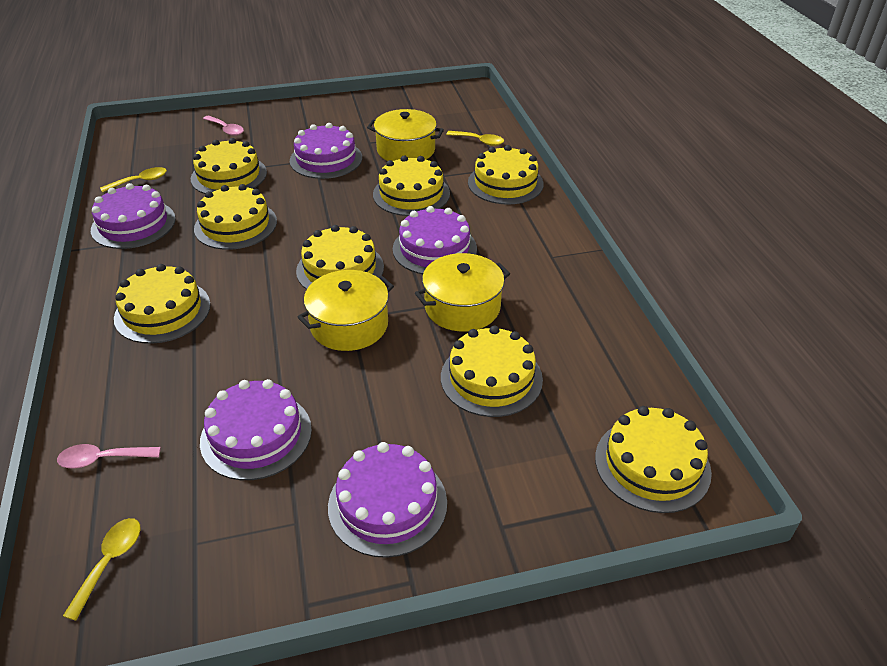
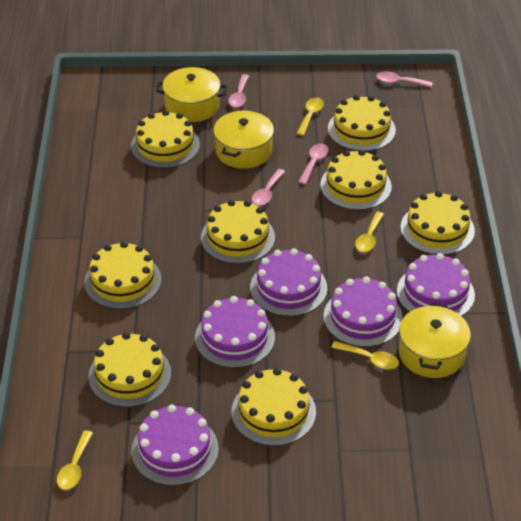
pink spoon: [57,444,161,468] [203,116,244,136] = 2 -> [228,74,249,108] [252,169,285,206] [299,143,328,184] [376,71,433,87] = 4
yellow spoon: [63,518,141,621] [100,167,167,193] [446,131,504,146] = 3 -> [57,430,93,490] [297,97,324,136] [331,341,399,370] [355,212,384,252] = 4

